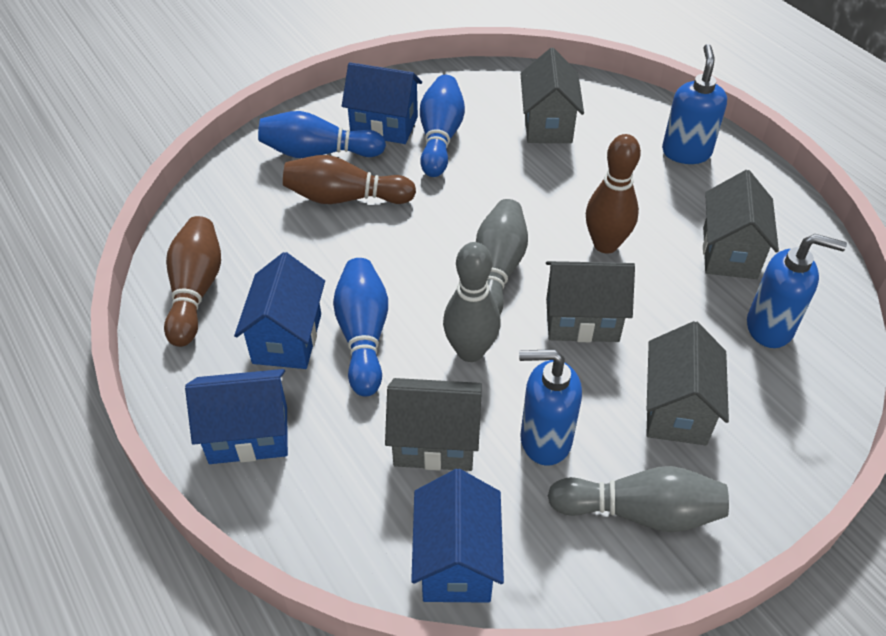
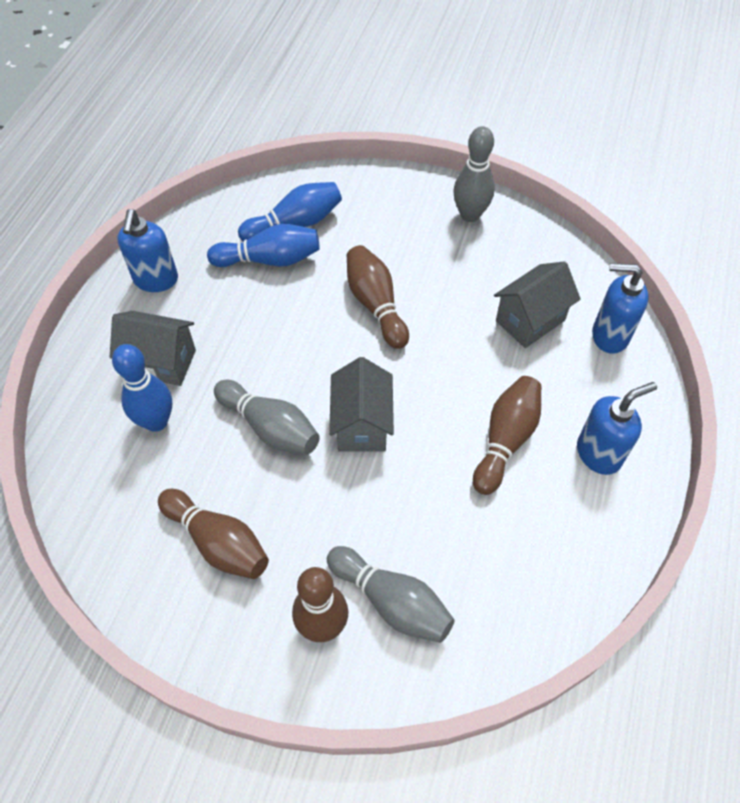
blue house: [185,369,288,464] [234,252,325,369] [342,62,422,144] [411,469,504,603] = 4 -> none = 0
brown bowling pin: [164,216,221,347] [283,155,416,204] [586,134,641,254] = 3 -> [158,489,269,579] [292,567,348,642] [347,245,409,349] [473,376,541,495] = 4
grey house: [385,378,482,471] [520,48,584,143] [546,261,635,342] [646,321,729,445] [703,170,779,279] = 5 -> [110,311,196,386] [329,357,394,452] [494,261,581,348] = 3

